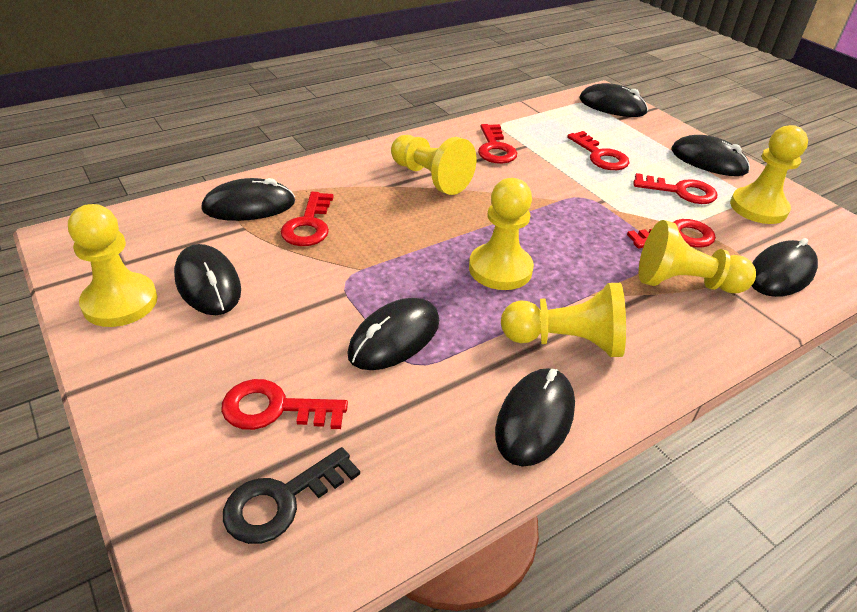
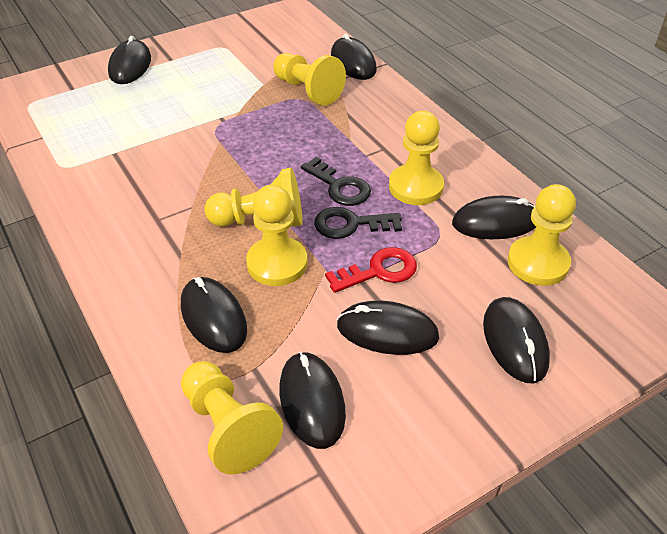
black key: [223,447,360,544] = 1 -> [301,157,371,206] [314,207,402,239] = 2
red key: [221,379,348,430] [281,192,333,246] [478,124,517,164] [567,131,630,170] [627,219,716,249] [633,173,717,204] = 6 -> [325,247,417,293] = 1

